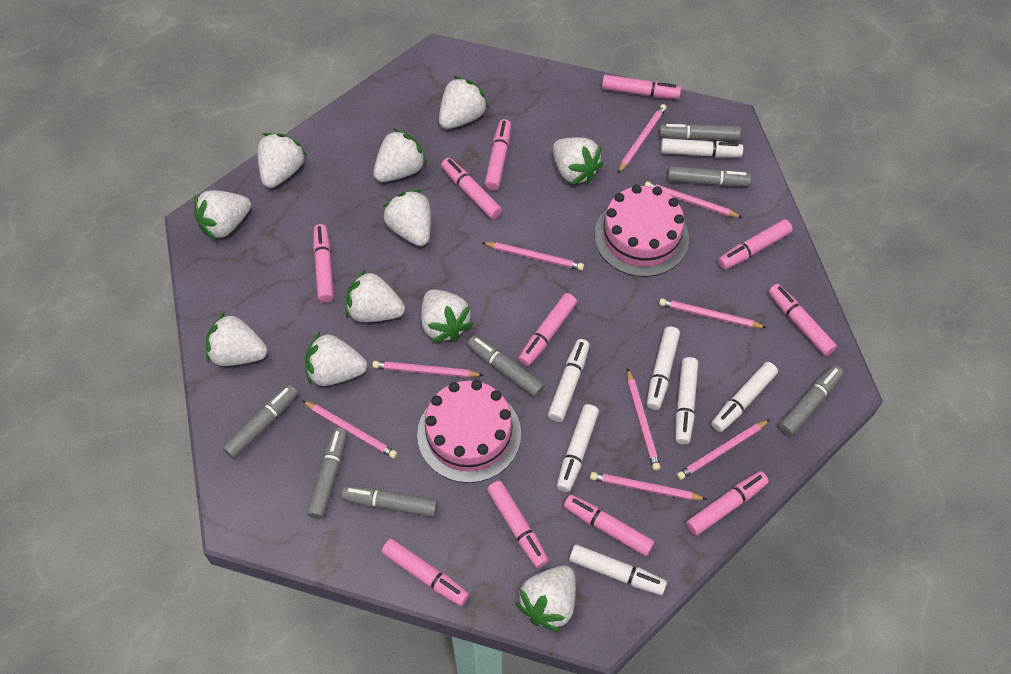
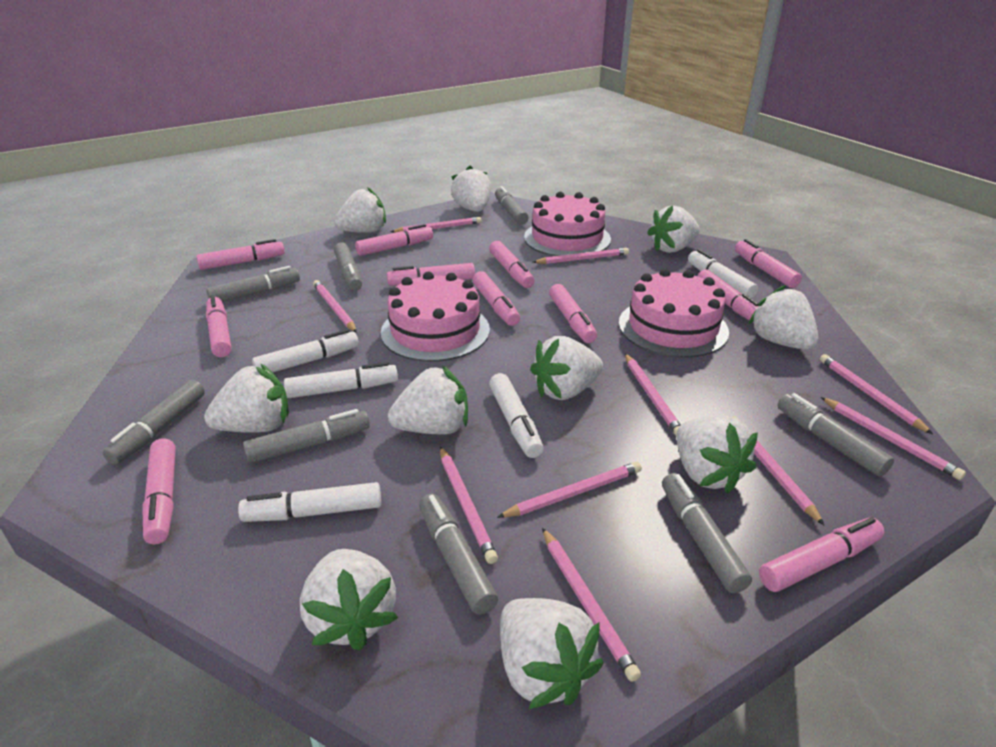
grey marker: [222,384,298,459] [307,427,347,519] [341,486,438,517] [467,335,545,398] [659,124,741,141] [667,166,751,187] [779,365,843,436] = 7 -> [103,380,205,465] [206,266,300,302] [243,409,370,463] [334,242,362,291] [419,494,498,614] [495,186,529,225] [662,473,752,593] [778,393,894,477] = 8
pink cake: [417,380,521,483] [594,185,689,277] = 2 -> [381,272,490,362] [524,192,611,256] [619,268,729,358] = 3
pink pencil: [302,400,397,459] [372,361,483,378] [482,242,584,270] [590,472,707,500] [617,104,667,174] [627,368,661,471] [644,181,743,218] [659,298,767,328] [677,419,770,480] = 9 -> [313,280,357,333] [391,217,481,233] [440,446,498,564] [497,462,642,518] [533,248,629,264] [542,528,641,682] [625,353,681,435] [731,416,824,525] [820,354,933,434] [821,397,966,480] = 10
white marker: [548,339,590,422] [556,404,599,492] [569,544,667,595] [646,326,680,410] [661,138,743,158] [676,357,698,445] [711,362,778,432] = 7 -> [238,482,381,522] [252,330,359,373] [284,362,398,398] [489,373,544,458] [688,249,758,298] = 5
white strawberry: [194,190,251,240] [206,312,267,366] [258,133,307,188] [305,332,367,386] [346,269,405,322] [373,129,427,182] [382,189,431,246] [421,289,473,343] [439,76,489,129] [516,566,576,632] [553,137,603,185] = 11 -> [204,363,289,433] [300,549,398,651] [334,187,386,233] [388,365,468,434] [451,166,491,212] [500,598,604,709] [530,336,603,400] [647,205,700,253] [676,416,758,494] [748,285,819,350] = 10

